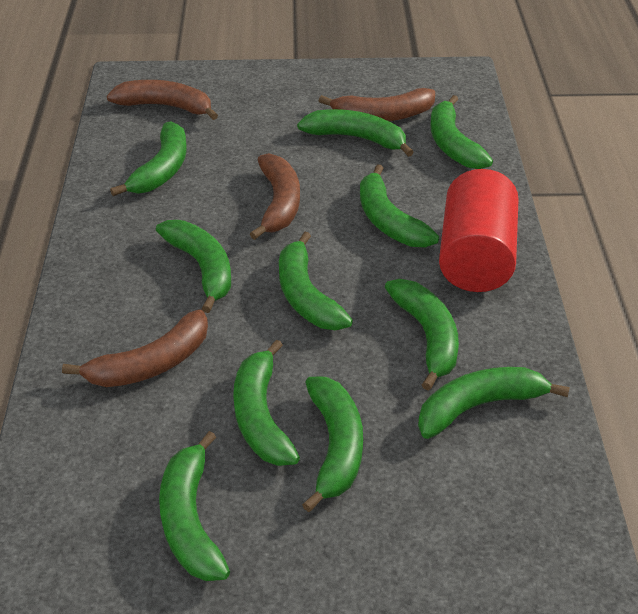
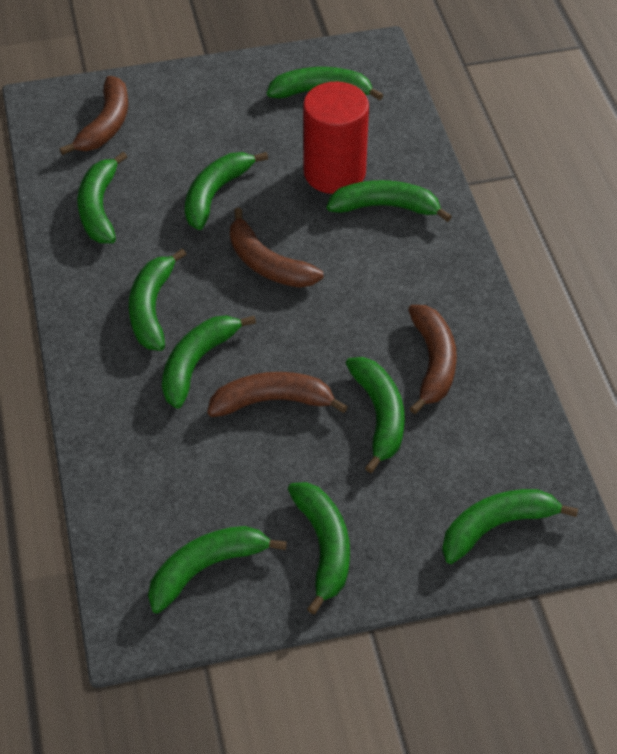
green banana: [110,121,187,196] [156,220,231,313] [159,431,230,581] [233,339,300,466] [279,232,353,330] [297,109,414,157] [302,377,363,512] [360,164,439,247] [385,279,459,391] [418,367,570,439] [431,95,493,169] = 11 -> [77,152,127,243] [129,249,186,351] [148,526,287,614] [162,315,256,409] [185,152,268,230] [267,67,383,101] [288,482,350,615] [327,180,452,222] [346,357,405,473] [442,489,578,564] = 10

